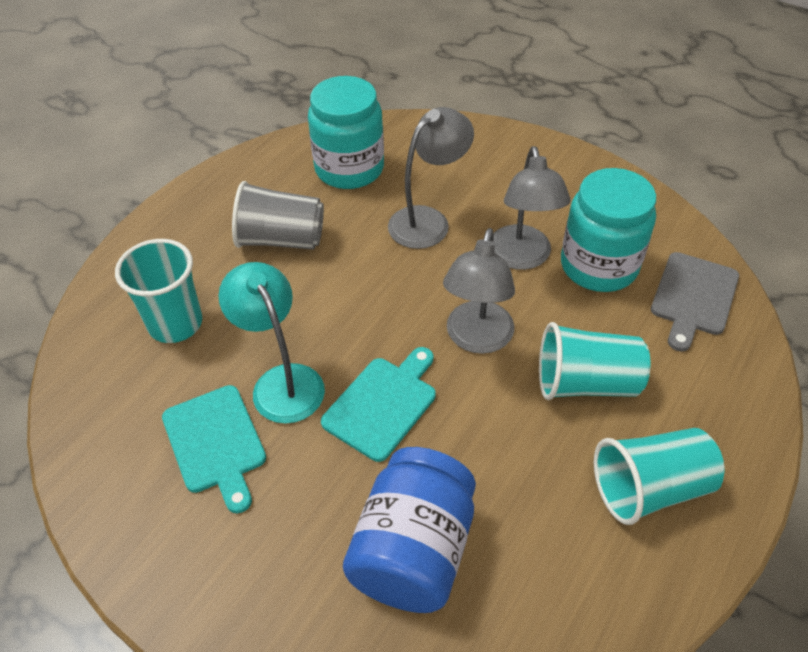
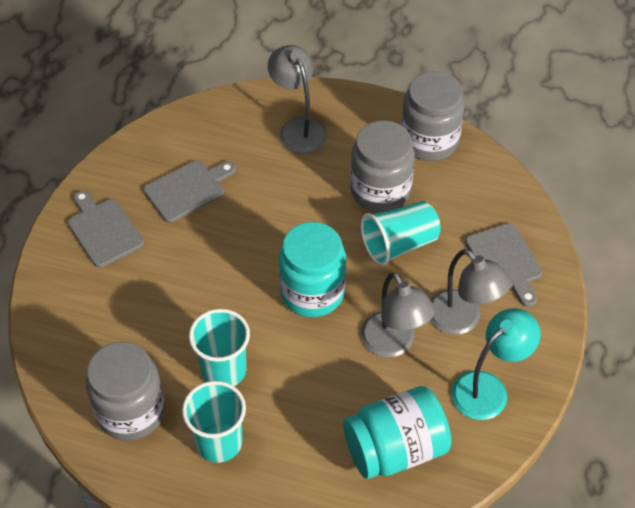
blue jar: [343,447,476,613] = 1 -> none = 0
grey cup: [232,181,324,250] = 1 -> none = 0
grey cutting board: [651,252,739,352] = 1 -> [68,190,144,268] [143,160,236,223] [465,223,542,307] = 3
grey jar: none = 0 -> [86,342,165,441] [350,120,415,212] [401,71,465,161] = 3
turquoise cutting board: [162,385,266,513] [321,347,436,462] = 2 -> none = 0

